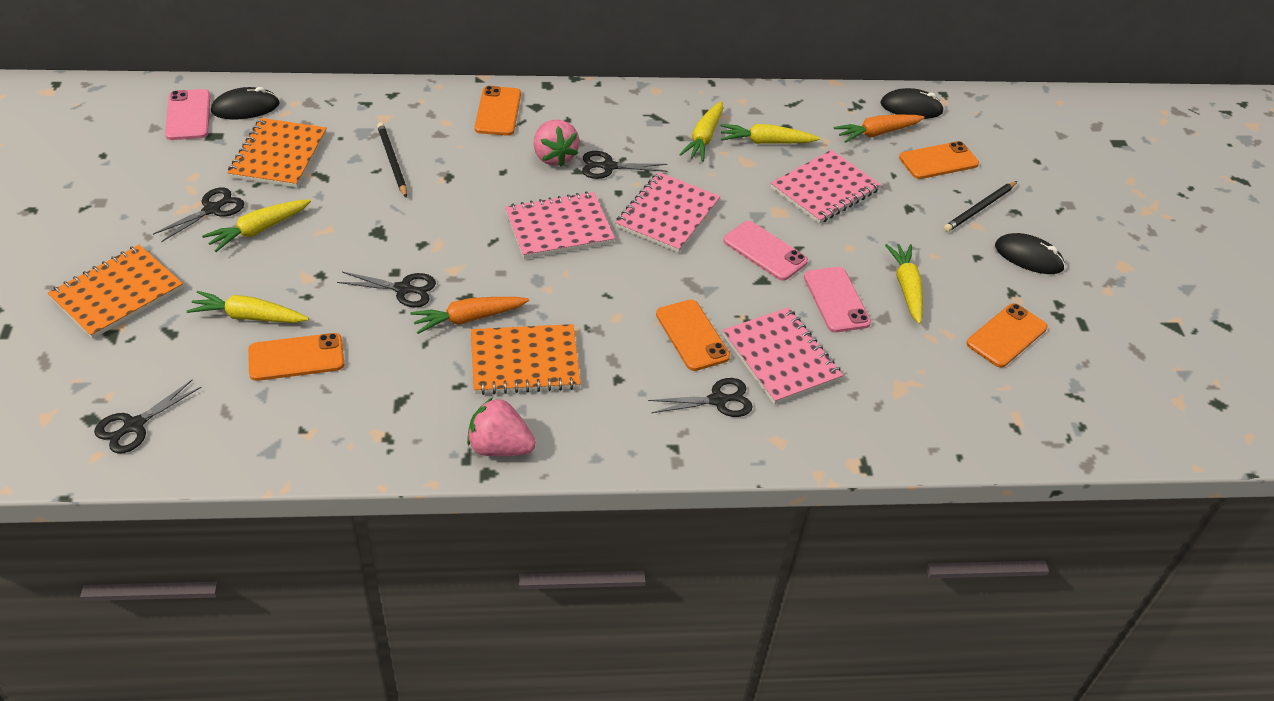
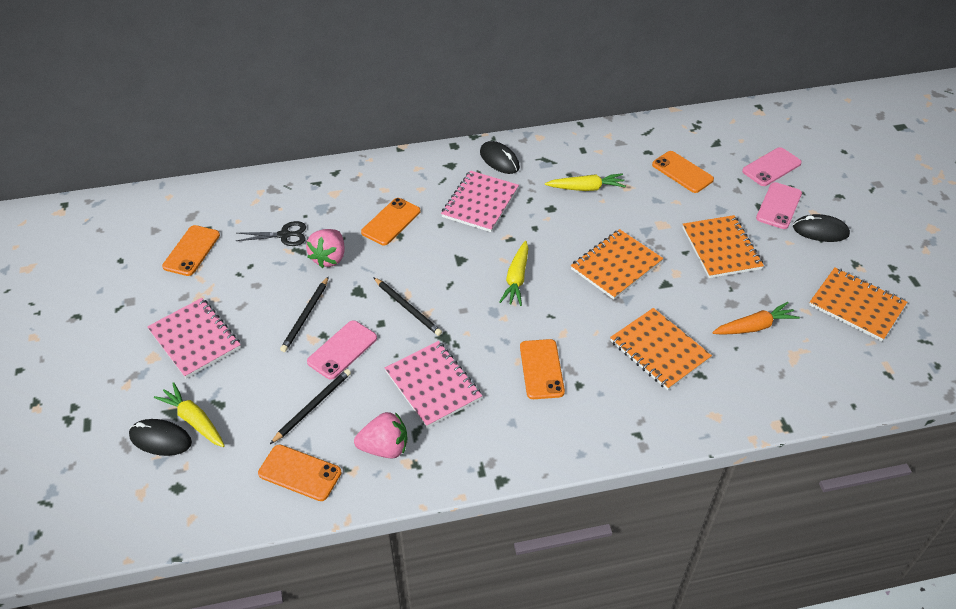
black pencil: [377,123,407,198] [944,181,1017,232] = 2 -> [270,369,351,444] [280,276,329,352] [373,277,442,336] = 3
black scissors: [94,380,202,454] [153,187,244,242] [337,272,436,308] [582,151,668,179] [648,378,753,417] = 5 -> [236,221,306,246] = 1
orange carrot: [410,297,529,334] [834,115,925,143] = 2 -> [712,302,800,335] = 1
orange notebook: [48,245,183,339] [227,118,327,188] [471,324,581,395] = 3 -> [571,229,663,300] [610,308,712,390] [682,215,764,278] [809,268,907,341] = 4
pink notebook: [505,191,615,259] [615,172,720,253] [723,307,843,404] [771,150,881,224] = 4 -> [147,298,241,379] [385,341,482,428] [441,170,519,232] = 3
yellow carrot: [186,291,309,323] [202,199,311,252] [679,101,723,162] [720,124,820,144] [885,244,923,324] = 5 -> [154,382,225,447] [499,241,529,306] [545,173,626,191] = 3

